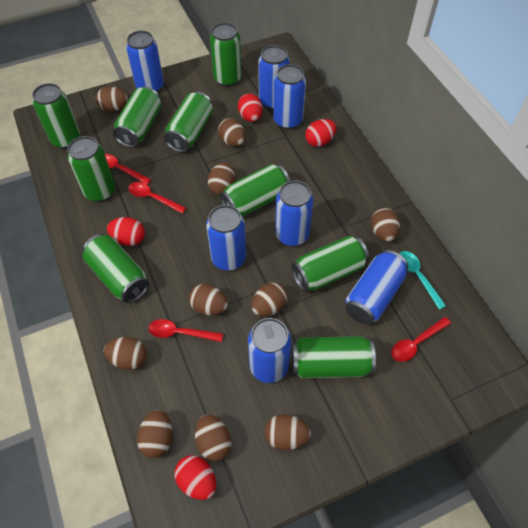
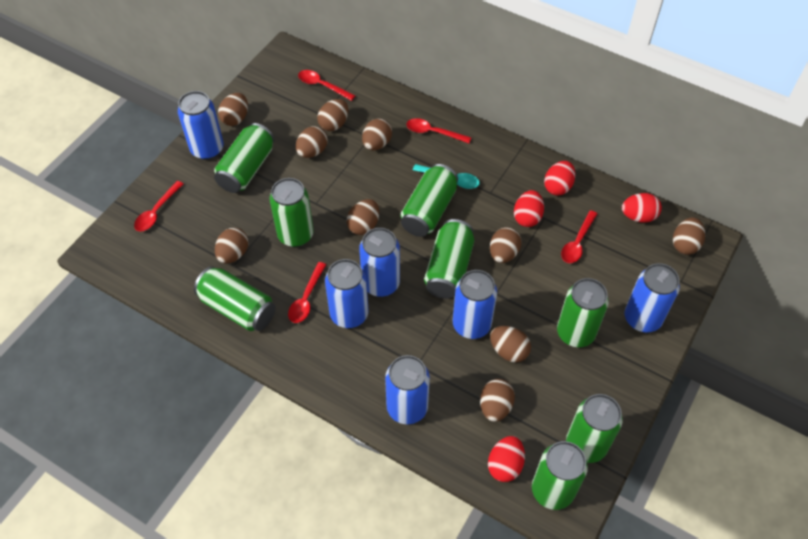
blue can: [126,30,164,93] [206,205,246,271] [248,318,291,383] [258,45,290,110] [273,64,306,129] [275,180,313,246] [345,250,408,324] = 7 -> [178,91,224,160] [325,259,368,328] [359,228,400,297] [385,355,430,424] [453,270,497,339] [624,263,680,333] = 6
green can: [32,83,80,149] [68,136,115,202] [82,234,149,303] [113,87,161,147] [164,92,213,152] [210,22,242,87] [220,164,290,216] [291,236,369,292] [292,336,376,378] = 9 -> [194,266,276,331] [214,123,275,193] [270,178,314,247] [401,164,458,237] [424,219,474,299] [532,441,588,510] [557,278,609,347] [566,394,623,463] = 8
red spoon: [105,154,151,185] [128,182,186,214] [149,319,223,342] [391,317,451,362] = 4 -> [134,181,183,231] [288,262,326,323] [298,70,355,101] [406,118,471,143] [561,210,597,263] = 5

